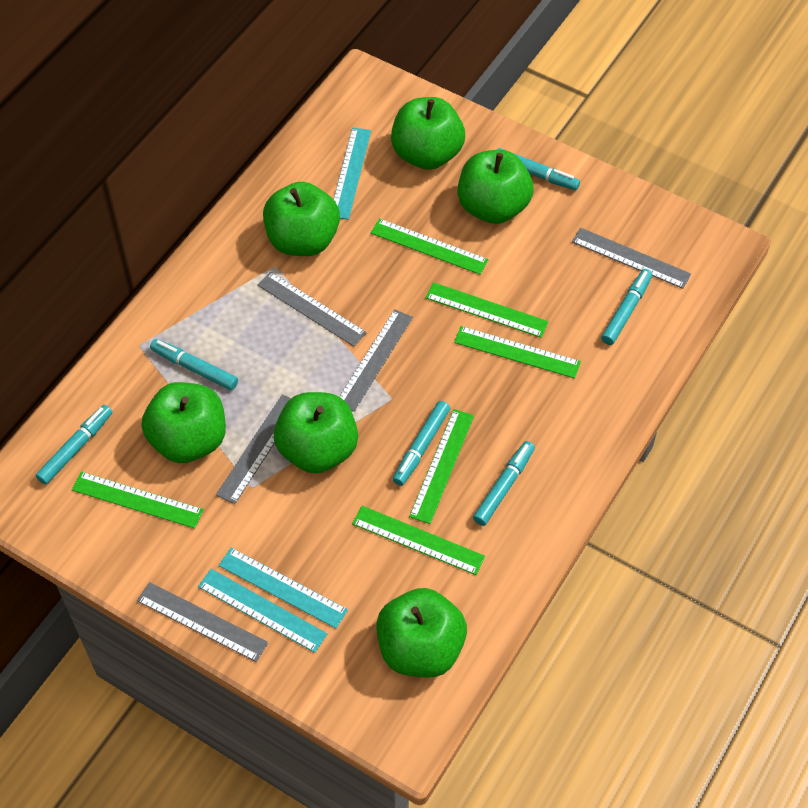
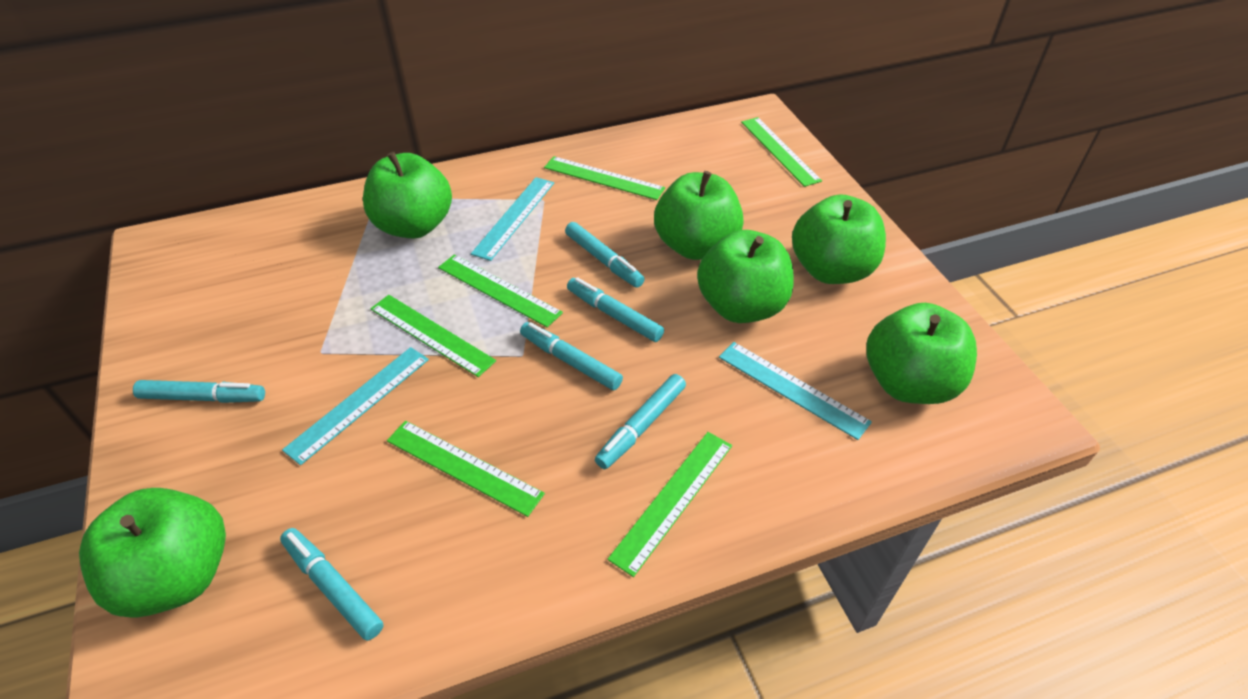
grey ruler: [137,582,268,662] [216,394,291,504] [257,272,367,346] [339,309,413,412] [572,228,691,289] = 5 -> none = 0

